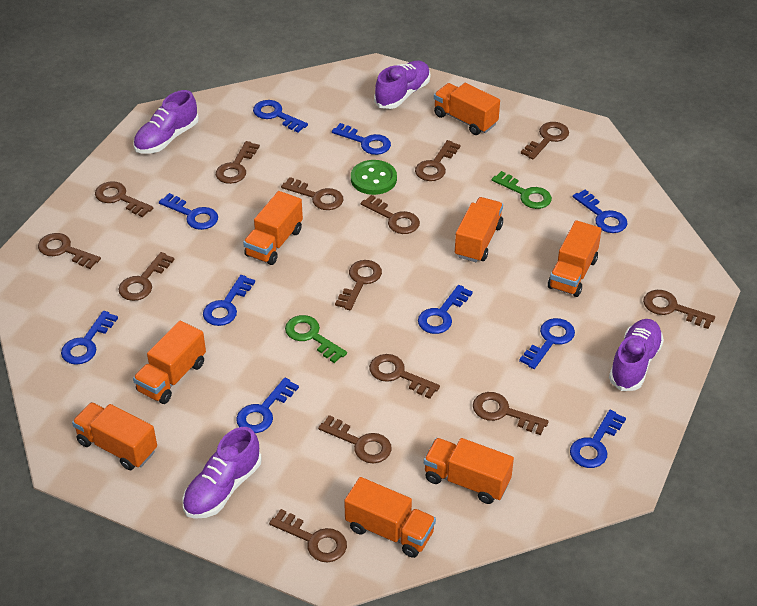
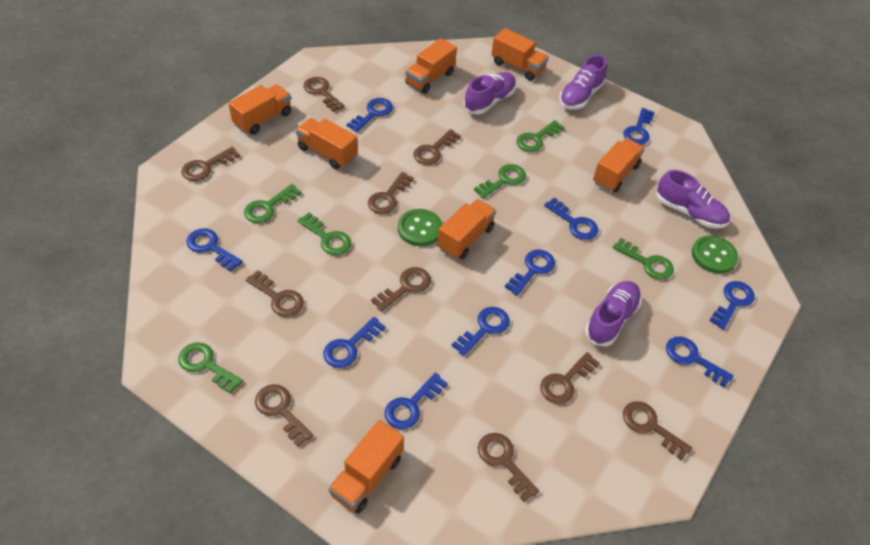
brown key: [38,233,101,269] [95,181,153,217] [118,252,174,301] [216,141,260,184] [269,509,347,562] [281,177,344,210] [318,415,392,463] [335,260,382,310] [361,195,420,234] [369,354,440,399] [415,140,461,181] [473,392,549,435] [521,122,569,159] [643,290,715,329] = 14 -> [181,147,240,181] [246,270,304,317] [255,384,313,446] [303,77,344,112] [368,172,414,214] [371,267,431,311] [413,129,461,165] [478,433,539,502] [540,352,600,404] [623,401,692,460] = 10
green button: [351,160,397,195] = 1 -> [398,209,442,246] [692,235,738,274] = 2
green key: [285,315,347,363] [492,171,552,209] = 2 -> [178,342,243,393] [244,184,301,223] [297,212,351,255] [474,164,526,198] [517,120,564,152] [613,238,674,280] = 6
orange truck: [72,402,157,470] [133,321,206,404] [243,191,303,265] [344,477,436,558] [424,438,514,504] [434,83,500,135] [455,197,503,262] [548,220,602,297] = 8 -> [229,84,291,135] [296,118,358,169] [328,420,404,514] [405,38,457,94] [437,199,496,259] [491,28,549,81] [593,138,645,192] = 7

